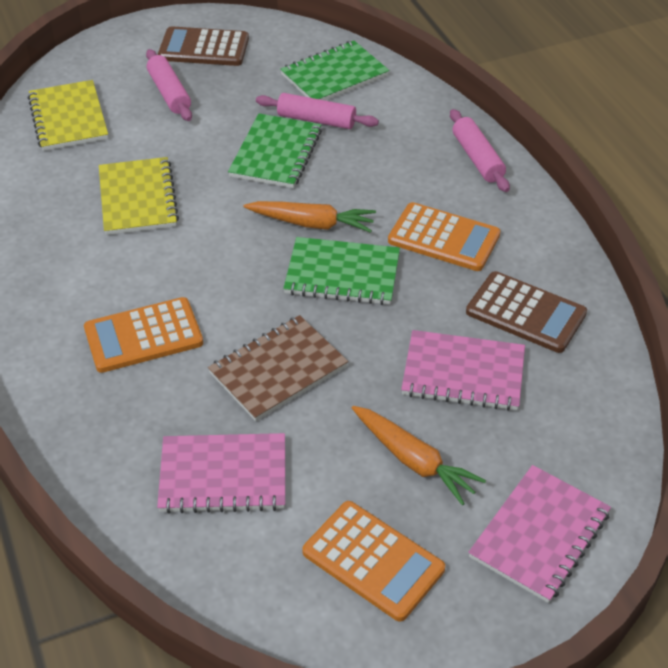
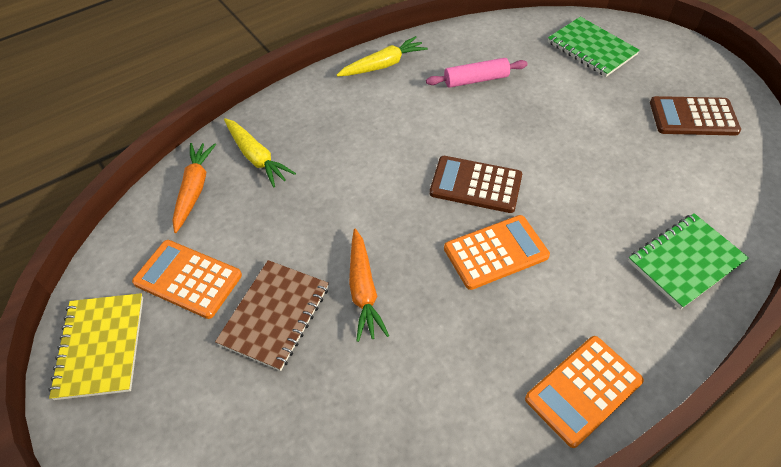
green notebook: [228,113,322,188] [280,41,389,101] [283,237,400,305] = 3 -> [548,17,640,77] [628,213,749,309] = 2
pink notebook: [157,433,285,514] [401,330,525,411] [468,465,611,603] = 3 -> none = 0
pink rolling pin: [146,49,192,121] [256,93,379,129] [450,109,510,192] = 3 -> [426,58,528,88] = 1
yellow carrot: none = 0 -> [224,118,296,187] [337,36,428,76] = 2
yellow notebook: [28,80,108,151] [99,157,179,235] = 2 -> [49,293,143,400] = 1

